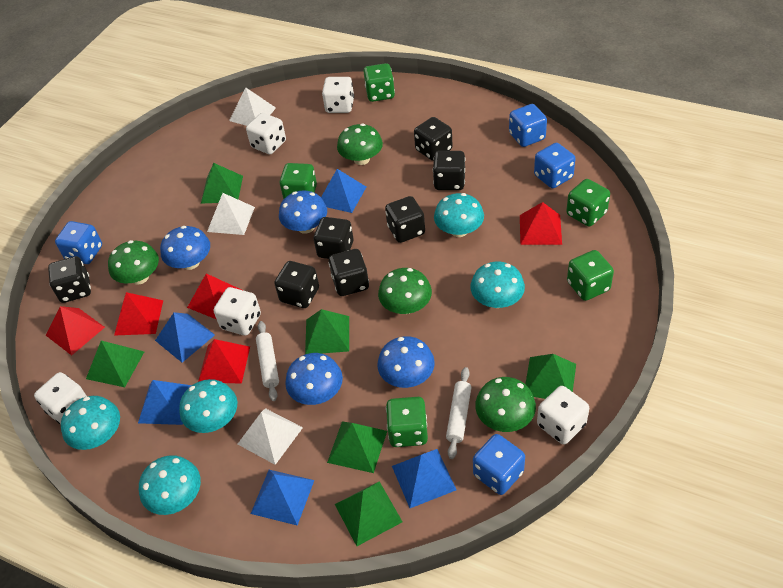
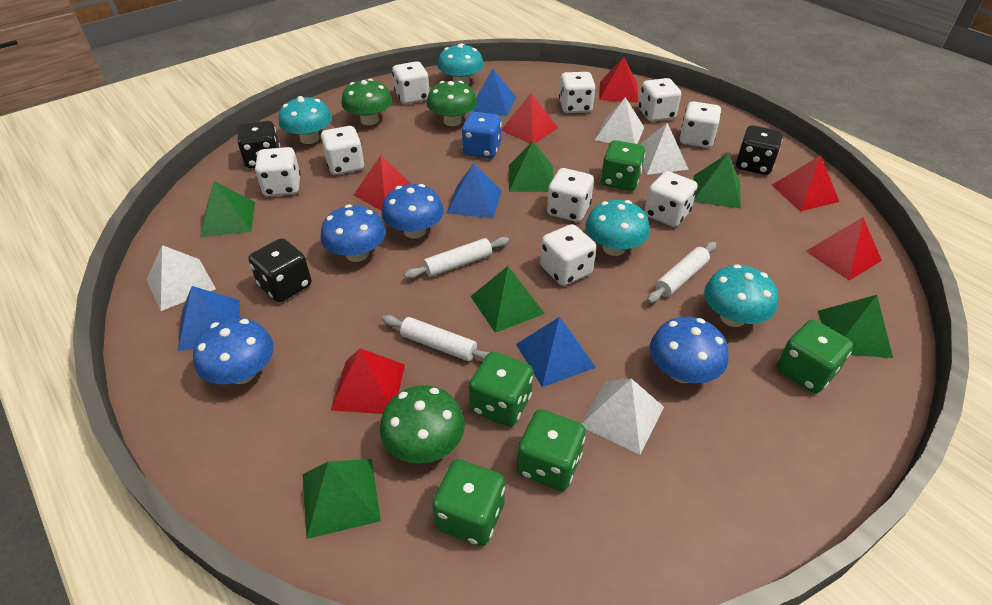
black dice: [48,256,91,303] [274,261,319,308] [314,217,354,259] [329,249,369,296] [385,196,425,243] [414,117,453,161] [433,151,465,190] = 7 -> [237,121,280,168] [248,238,311,302] [736,125,783,175] = 3
blue dice: [55,221,102,264] [473,434,525,495] [509,104,547,147] [534,143,576,188] = 4 -> [462,112,502,158] = 1
blue pyramid: [138,380,192,425] [155,312,215,363] [251,470,314,526] [321,169,366,213] [392,449,457,508] = 5 -> [178,286,240,351] [447,163,502,219] [472,69,516,116] [516,317,596,387] = 4
green mushroom: [108,240,159,285] [337,124,383,165] [378,268,432,314] [475,377,536,432] = 4 -> [342,79,392,125] [380,385,465,463] [427,81,477,126] = 3
red pyramid: [46,306,105,355] [114,292,163,336] [187,273,244,319] [198,339,250,384] [520,202,562,245] = 5 -> [331,348,405,414] [354,155,411,211] [501,93,558,143] [599,57,638,102] [772,155,839,212] [806,217,882,280] = 6
turquoise mushroom: [61,396,120,450] [139,455,201,515] [179,379,237,433] [434,193,484,237] [470,262,525,308] = 5 -> [279,96,332,144] [437,43,484,85] [585,200,650,256] [704,264,778,327] = 4
white dice: [34,372,87,425] [214,287,261,336] [246,113,286,154] [322,77,354,113] [537,386,589,444] = 5 -> [255,147,301,197] [321,126,364,175] [392,61,430,104] [540,224,596,286] [547,168,594,222] [559,72,596,113] [639,78,681,122] [644,171,698,227] [679,101,721,148] = 9
white pyramid: [207,193,255,235] [229,88,276,126] [238,408,303,465] = 3 -> [146,245,216,311] [581,378,664,455] [595,97,644,144] [640,123,689,175] = 4
white rolling pin: [256,321,279,401] [446,367,471,459] = 2 -> [382,315,489,361] [404,237,509,279] [647,242,716,303] = 3

